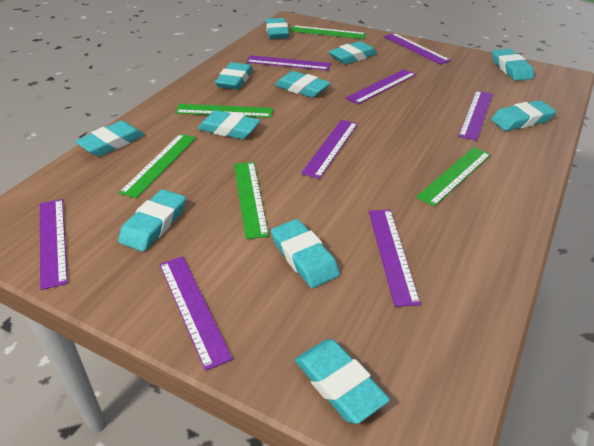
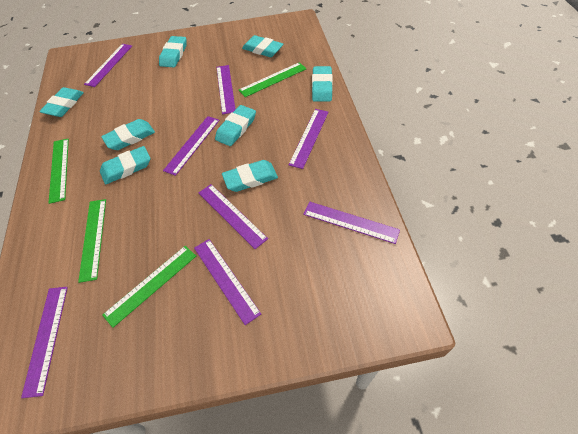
green ruler: [119,134,196,198] [175,104,273,118] [234,162,269,239] [290,25,366,39] [416,147,491,207] = 5 -> [49,139,69,204] [78,199,106,283] [102,246,196,328] [239,62,306,97] = 4
turquoise eraser: [75,121,145,156] [118,189,186,252] [197,110,261,139] [215,62,253,90] [265,18,289,39] [271,219,340,288] [275,71,331,98] [295,339,390,424] [328,41,377,64] [491,100,556,131] [492,49,534,81] = 11 -> [39,87,84,117] [100,146,151,185] [101,119,155,150] [159,36,186,68] [215,105,256,146] [222,160,278,192] [242,35,283,57] [312,66,333,102] = 8

